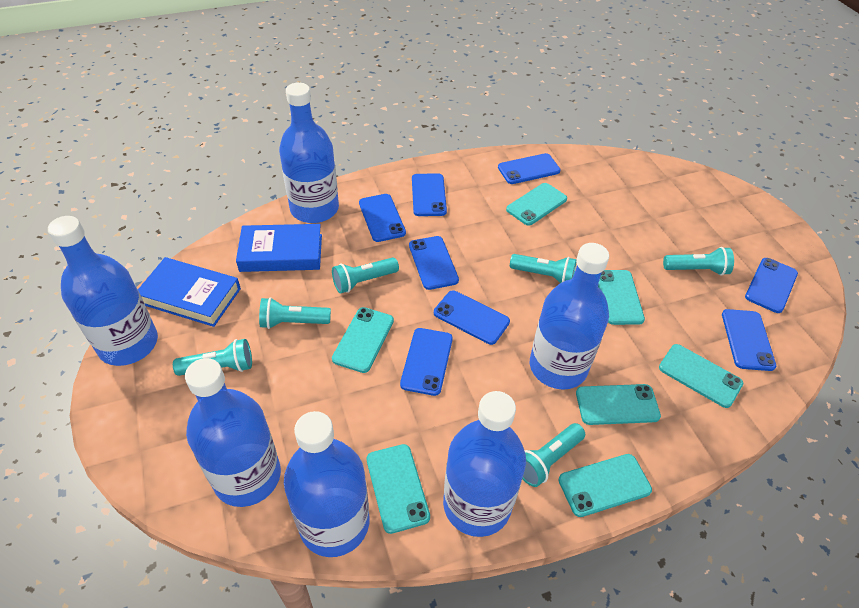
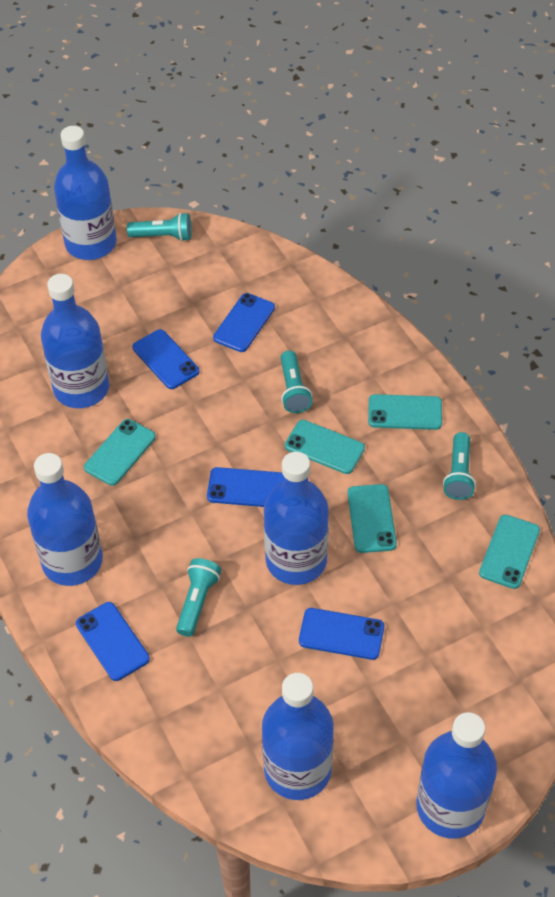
blue book: [138,257,241,327] [236,224,322,272] = 2 -> none = 0
blue phone: [359,194,406,242] [400,328,453,396] [409,236,459,290] [412,174,447,216] [434,290,510,345] [498,153,561,184] [722,309,776,371] [745,258,798,313] = 8 -> [76,602,150,681] [132,329,199,389] [207,467,284,507] [213,293,275,352] [299,608,384,660] = 5
turquoise flashlight: [173,339,252,376] [259,297,331,329] [332,257,399,293] [510,254,577,283] [522,423,585,487] [663,247,734,276] = 6 -> [127,213,192,241] [176,558,221,637] [281,351,313,413] [443,432,476,500] = 4
turquoise phone: [332,307,394,373] [366,444,430,534] [506,183,567,226] [558,454,652,517] [576,384,661,425] [598,270,645,325] [659,344,743,408] = 7 -> [84,419,156,486] [285,420,365,474] [348,484,397,553] [368,394,442,430] [479,515,540,589] = 5

